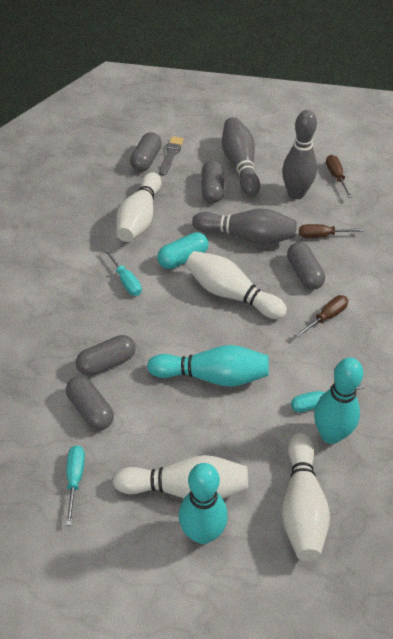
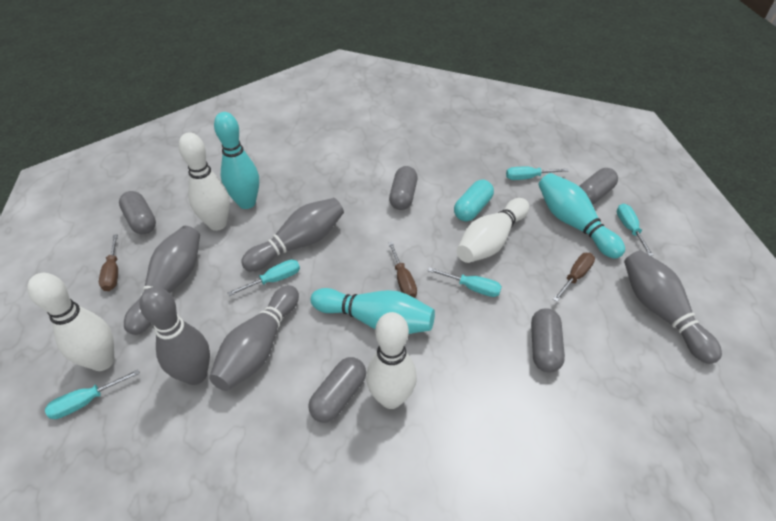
grey bowling pin: [192,209,296,245] [222,117,260,196] [282,110,317,199] = 3 -> [124,226,200,335] [139,287,210,385] [209,285,299,391] [241,198,344,272] [624,250,722,364] = 5
grey brush: [159,136,184,176] = 1 -> none = 0
turquoise screwdriver: [66,445,85,525] [104,249,142,296] [291,384,364,412] = 3 -> [45,369,140,419] [227,259,300,296] [428,267,502,297] [506,167,568,180] [617,204,654,256] = 5

